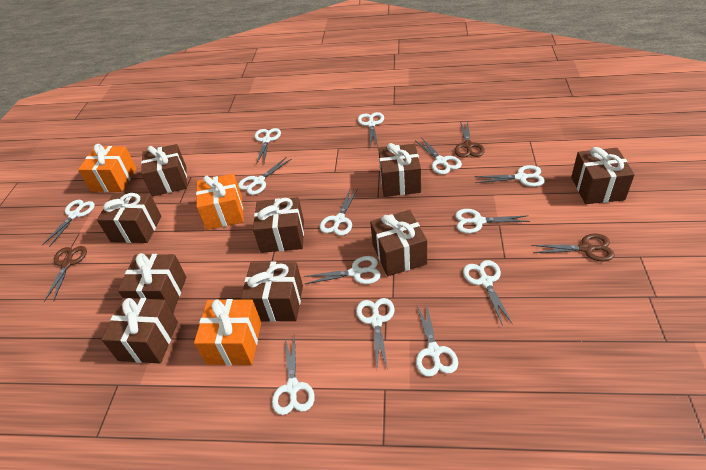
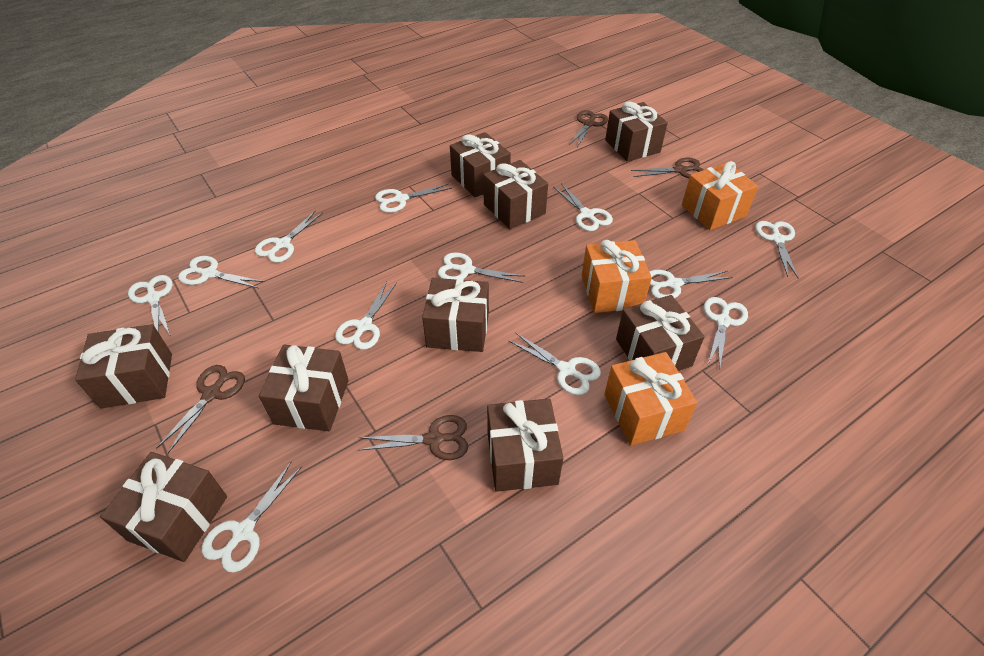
brown scissors: [44,246,87,302] [454,120,485,158] [531,234,615,261] = 3 -> [156,365,245,453] [358,415,468,460] [569,110,608,147] [631,158,704,178] = 4
white scissors: [42,200,95,247] [238,157,291,195] [255,128,281,165] [272,334,315,415] [304,256,381,284] [320,188,358,236] [356,298,394,370] [358,112,384,147] [416,137,462,175] [416,302,458,377] [455,209,530,233] [463,260,513,326] [474,165,545,187] = 13 -> [128,275,173,336] [178,256,265,288] [202,462,302,573] [255,210,323,263] [335,281,397,350] [375,184,452,213] [438,252,525,283] [509,333,601,395] [553,183,613,231] [649,270,733,299] [704,297,748,370] [755,221,798,278] = 12

